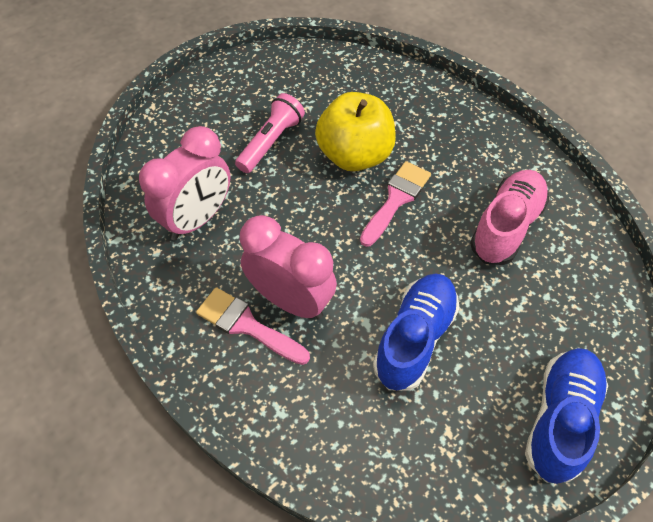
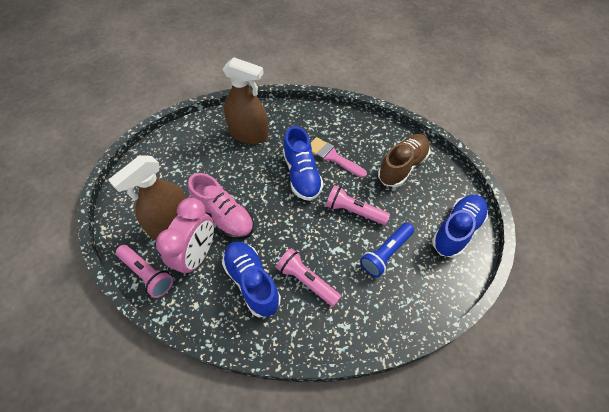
blue flashlight: none = 0 -> [360,223,414,277] = 1
blue shoe: [373,273,460,391] [525,348,608,484] = 2 -> [222,241,281,317] [283,126,324,201] [432,195,488,258] = 3
brown shoe: none = 0 -> [378,134,430,187] = 1
brown spray bottle: none = 0 -> [109,155,187,241] [223,57,269,144] = 2
pink brush: [196,287,310,365] [360,161,431,247] = 2 -> [311,137,367,178] = 1
pink clock: [139,126,231,240] [240,215,337,319] = 2 -> [156,198,214,276] = 1
pink flashlight: [235,93,305,173] = 1 -> [116,245,173,298] [276,248,341,307] [326,185,390,225] = 3
yellow apple: [315,92,396,171] = 1 -> none = 0

